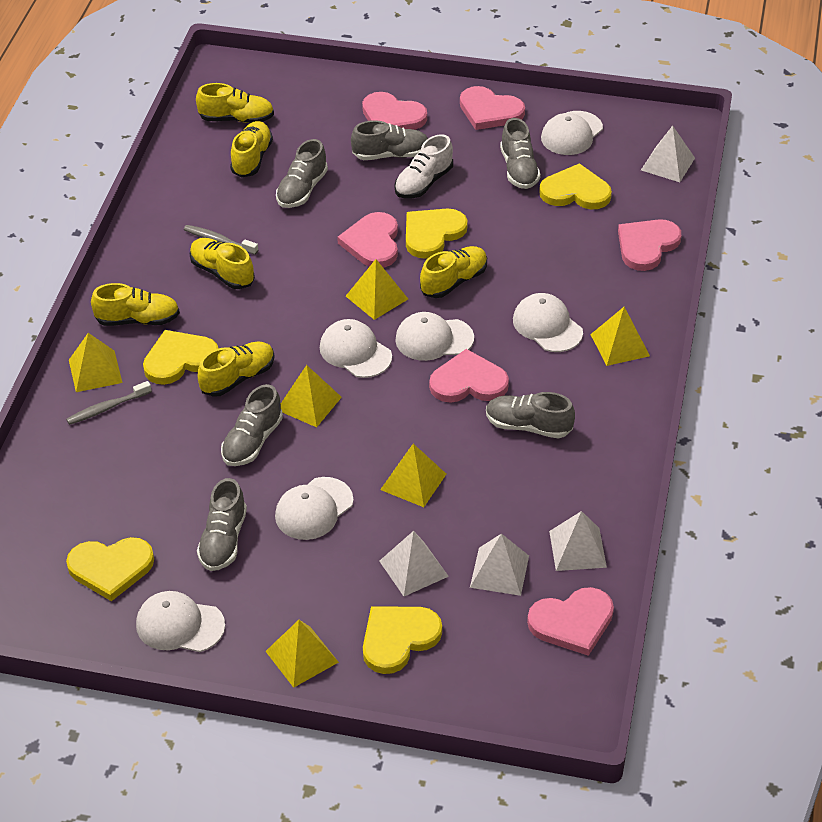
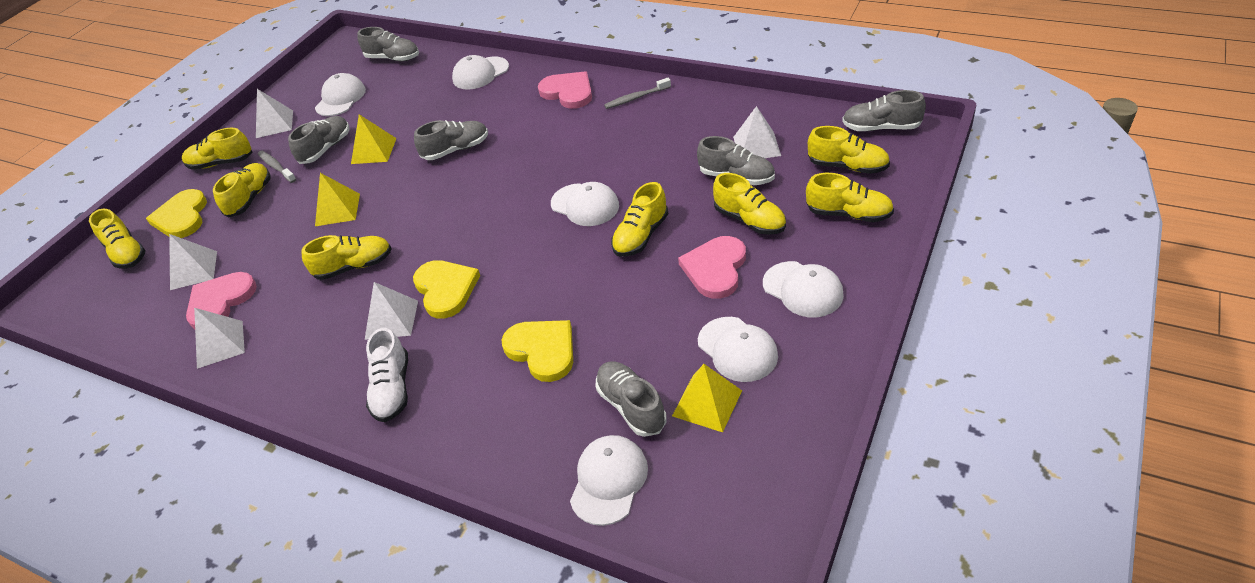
pink heart: [337,212,398,268] [362,92,427,130] [429,349,509,403] [460,86,525,130] [527,587,614,656] [618,219,681,271] = 6 -> [186,272,257,329] [538,71,592,109] [678,236,746,299] = 3
white pyramid: [379,531,449,596] [470,534,529,596] [549,511,607,571] [641,126,695,182] = 4 -> [169,234,217,290] [194,308,245,369] [256,89,293,138] [365,282,418,340] [733,106,781,158] = 5
yellow heart: [66,537,154,601] [143,330,219,385] [363,607,442,674] [406,208,468,259] [539,163,612,209] = 5 -> [146,189,207,238] [413,260,480,319] [502,320,573,382] = 3
yellow pyramid: [69,333,123,392] [265,620,339,688] [281,365,342,427] [346,259,408,320] [380,444,446,507] [590,307,650,366] = 6 -> [315,173,360,226] [351,114,397,164] [672,364,742,432] = 3
yellow shoe: [91,283,180,326] [190,238,255,289] [196,83,274,123] [198,341,275,397] [230,121,273,178] [420,246,487,298] = 6 -> [89,208,146,268] [182,128,252,170] [213,163,271,217] [301,235,392,280] [611,182,668,257] [713,173,786,235] [806,173,894,222] [808,126,890,174] = 8

